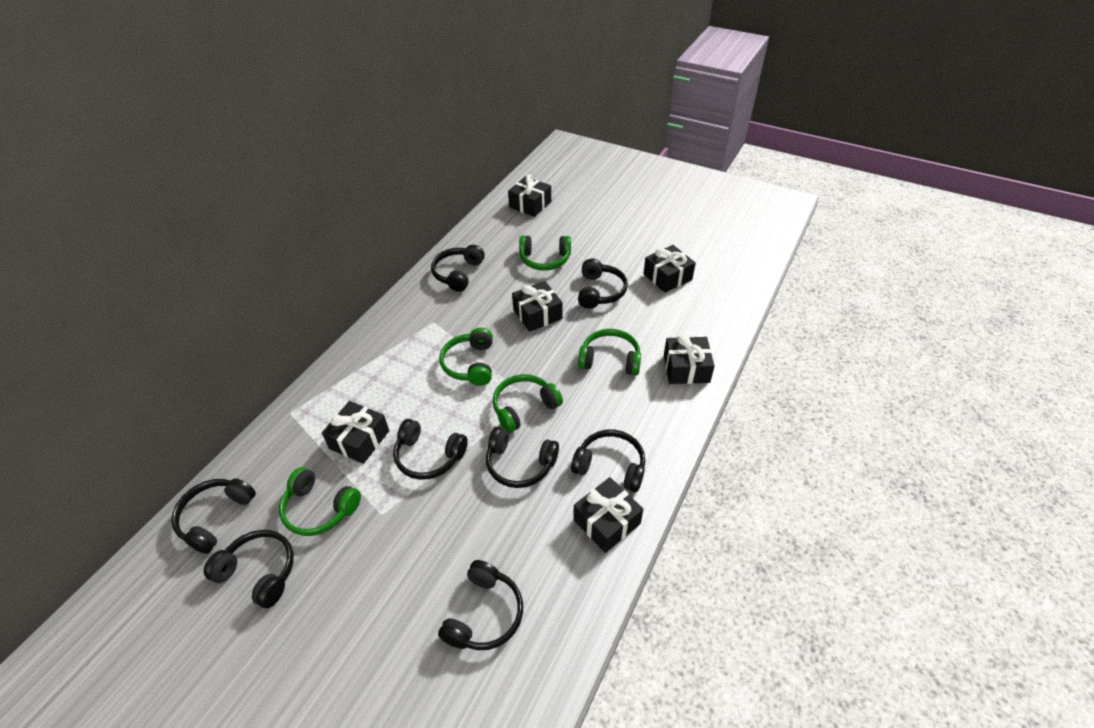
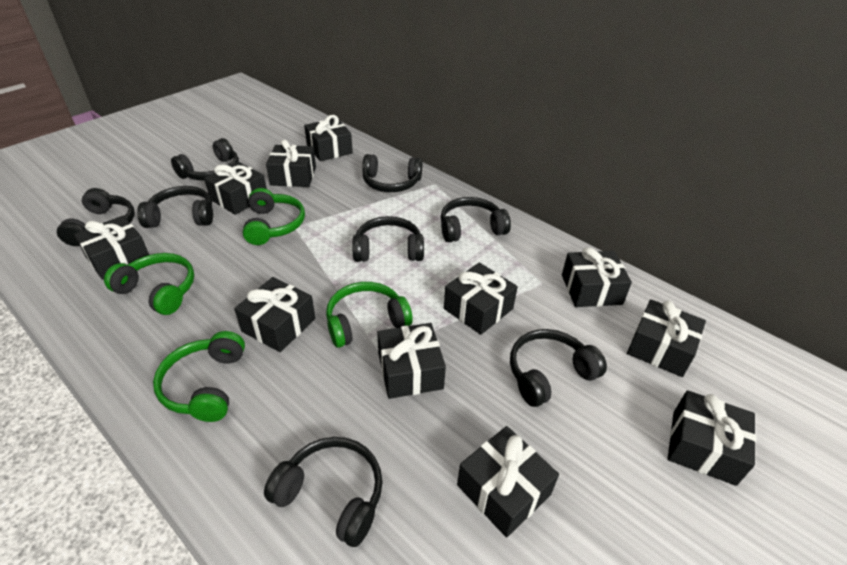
black gift: [322,401,389,464] [508,175,551,217] [512,281,562,332] [573,477,643,553] [643,245,696,293] [664,335,715,384] = 6 -> [74,216,149,280] [204,162,267,215] [234,277,316,352] [266,139,316,187] [304,115,353,161] [377,323,446,399] [444,262,518,335] [457,426,559,537] [562,247,632,307] [627,299,706,377] [668,390,756,486] = 11
green headphones: [279,467,361,536] [439,328,493,386] [493,374,563,433] [519,235,571,271] [578,329,641,375] = 5 -> [104,253,194,315] [153,331,245,422] [243,188,305,245] [326,282,413,348] = 4

